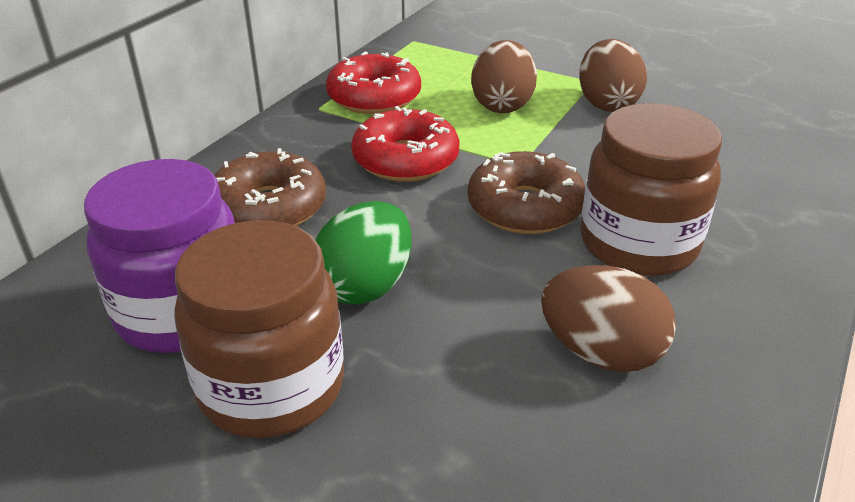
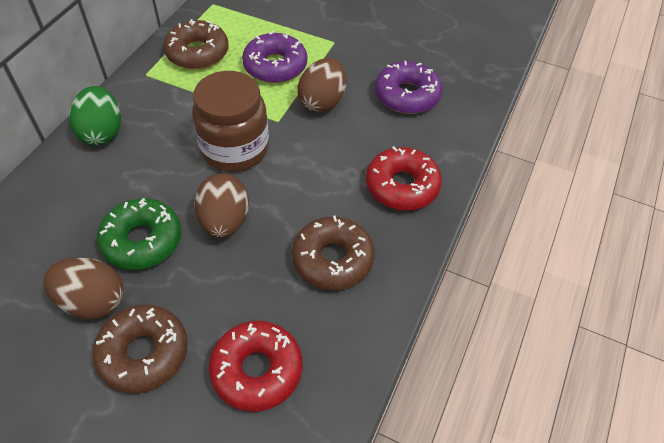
brown donut: [214,148,326,226] [468,151,585,234] = 2 -> [92,305,188,393] [163,19,229,69] [292,215,375,290] = 3
brown jar: [174,220,344,439] [580,103,722,276] = 2 -> [192,71,269,172] = 1
green donut: none = 0 -> [97,198,181,270] = 1
purple donut: none = 0 -> [242,31,307,83] [375,61,442,114] = 2
purple jar: [84,159,235,353] = 1 -> none = 0

